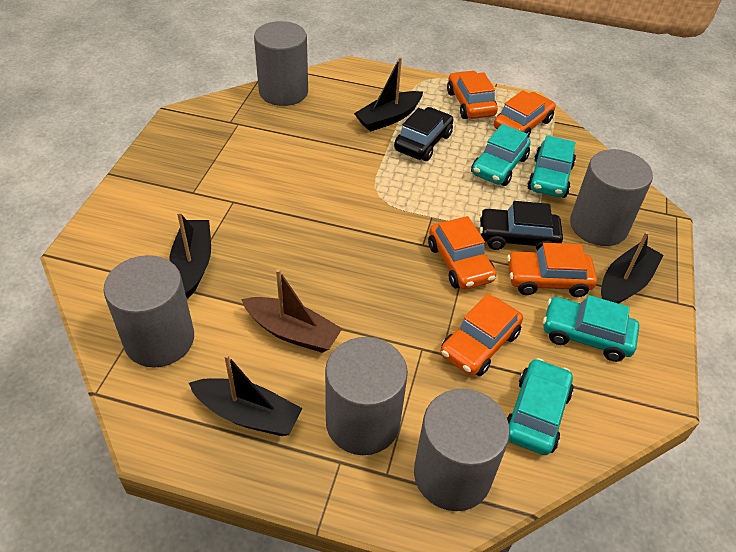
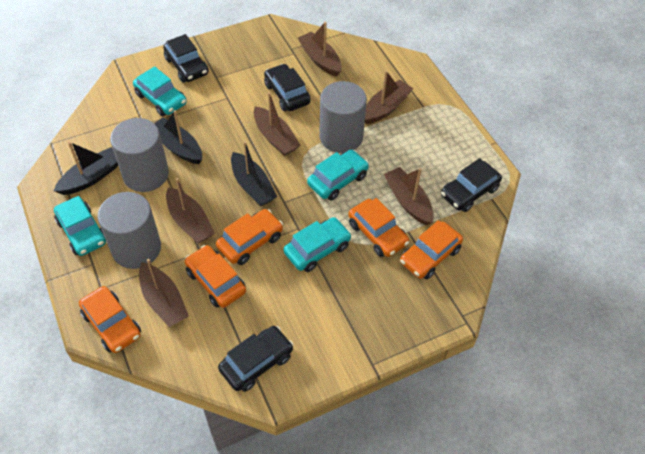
black boat: [169,212,211,298] [189,354,303,436] [354,57,423,132] [601,231,664,304] = 4 -> [54,142,118,195] [154,110,202,164] [231,141,277,207] = 3
black car: [394,107,453,161] [479,201,563,251] = 2 -> [163,34,209,83] [218,326,293,392] [264,64,311,111] [441,158,502,212] = 4
brown boat: [241,269,343,353] = 1 -> [139,259,189,327] [166,178,215,243] [254,92,301,156] [298,22,342,77] [365,71,413,124] [384,167,434,225] = 6
grey cylinder: [104,255,194,368] [254,21,308,106] [325,337,408,455] [414,389,510,511] [570,149,653,246] = 5 -> [98,192,161,269] [110,118,169,192] [319,81,367,153] = 3

